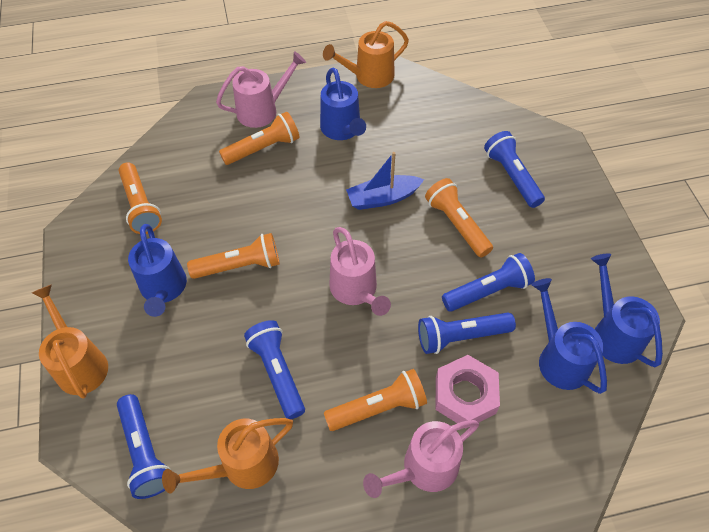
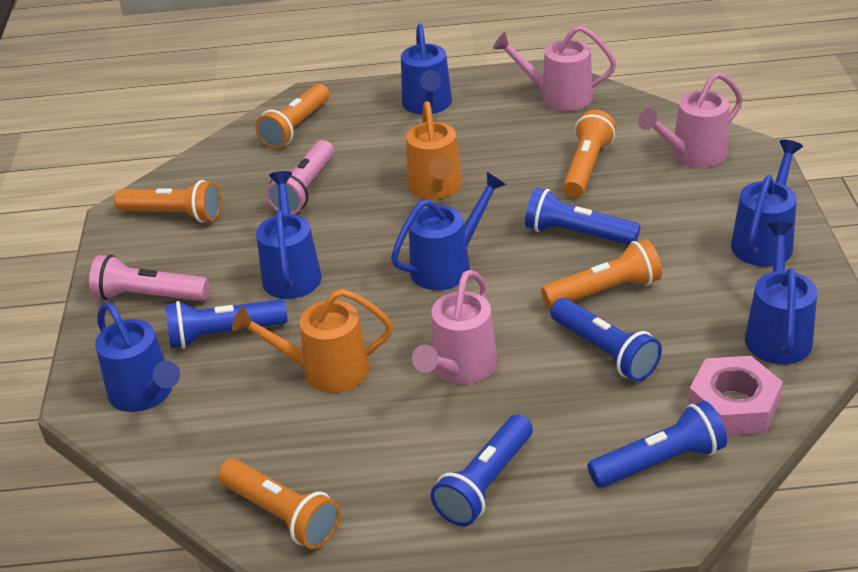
blue boat: [346,152,424,210] = 1 -> none = 0
blue watering can: [128,224,187,317] [320,67,366,140] [532,278,607,394] [591,254,663,367] = 4 -> [95,302,180,412] [256,171,322,299] [391,172,506,290] [401,24,452,114] [731,139,803,267] [745,222,817,364] = 6
orange watering can: [32,284,108,399] [162,418,293,493] [323,21,409,88] = 3 -> [232,289,393,393] [406,101,462,199] = 2
pink flashlight: none = 0 -> [89,255,209,301] [266,140,334,214] = 2

